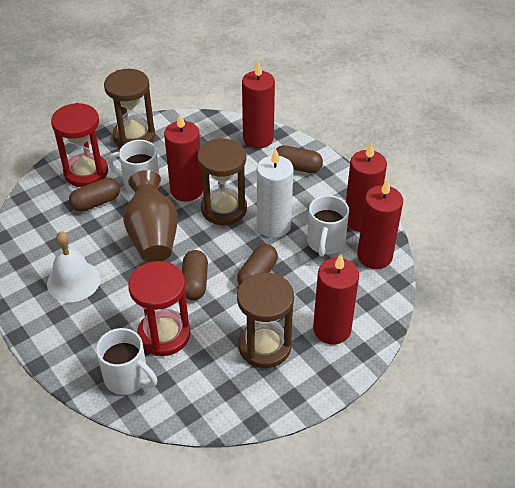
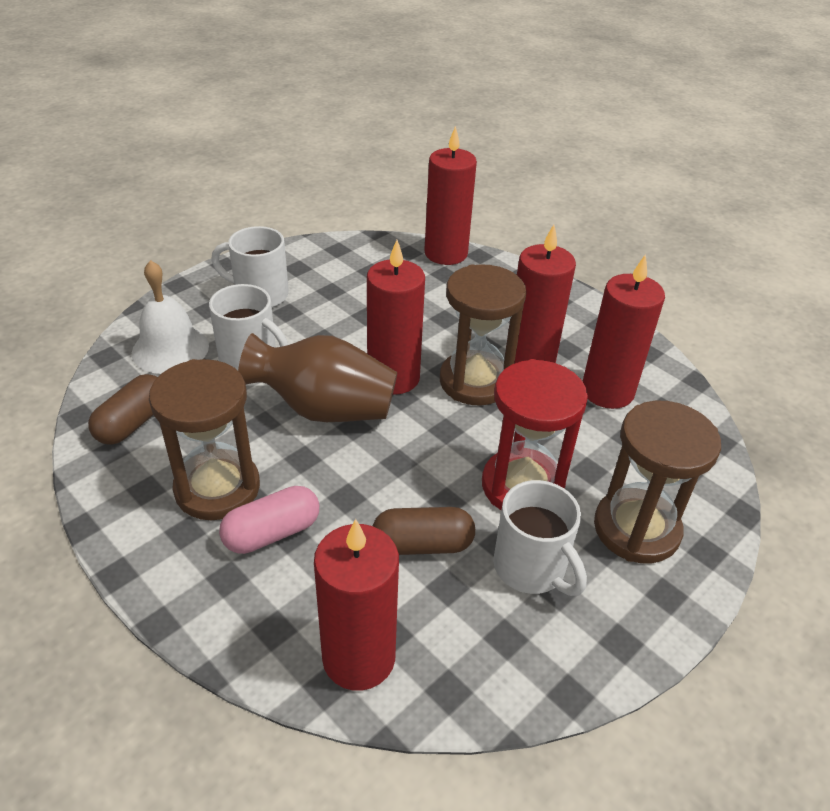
brown capsule: [69,178,120,212] [182,250,208,301] [237,244,278,286] [276,145,323,173] = 4 -> [88,374,158,445] [373,507,475,555] = 2
pink capsule: none = 0 -> [219,486,319,554] = 1
red hourglass: [51,103,108,187] [128,261,190,356] = 2 -> [482,359,588,510] = 1
white candle: [257,148,294,238] = 1 -> none = 0

